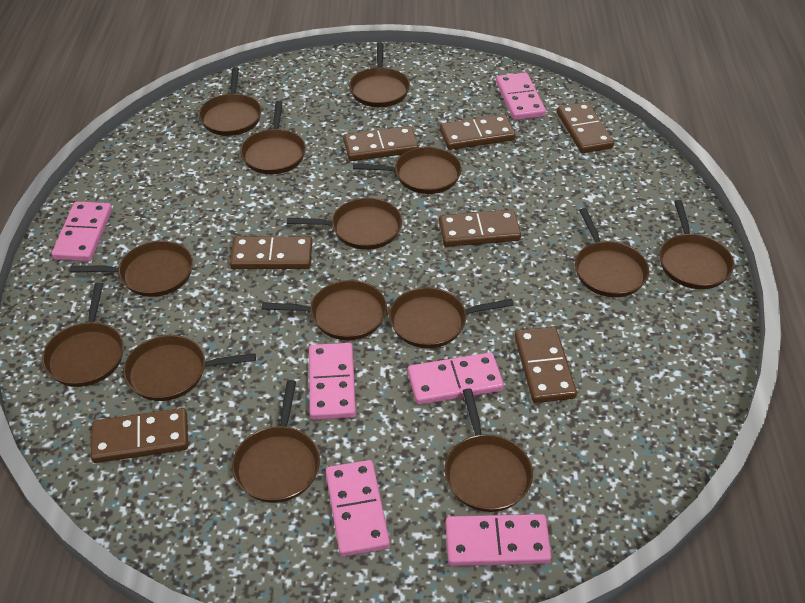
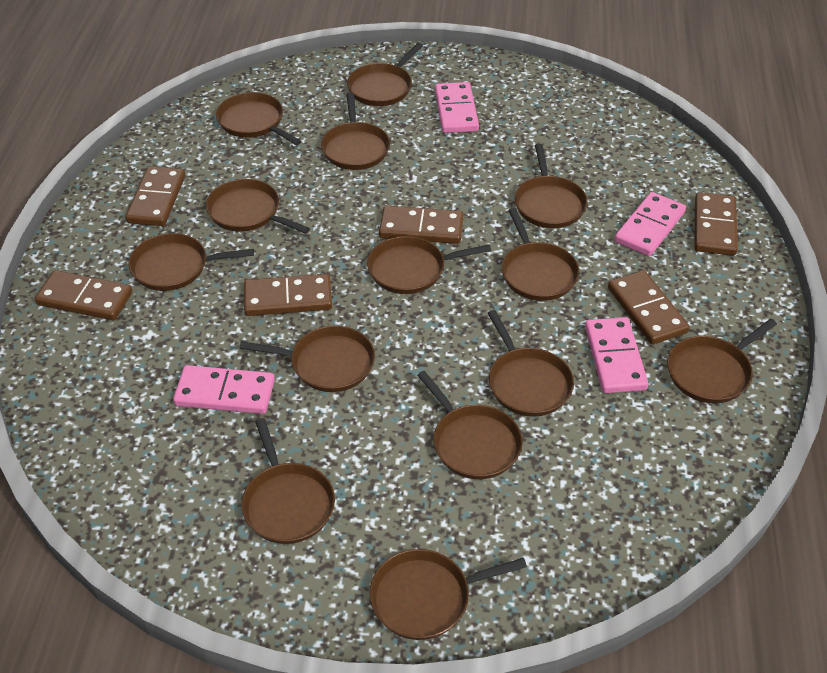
brown domino: [91,408,188,463] [230,236,312,269] [343,126,419,161] [439,210,521,247] [440,114,515,150] [514,327,577,403] [557,102,614,153] = 7 -> [35,270,132,320] [126,166,185,226] [244,274,332,316] [379,206,464,244] [608,270,690,345] [694,192,738,256] = 6
pink domino: [52,202,112,261] [309,343,356,420] [326,460,390,557] [408,352,504,405] [446,514,552,566] [496,72,546,120] = 6 -> [173,365,275,414] [435,82,479,133] [585,317,649,393] [614,192,686,256] = 4

